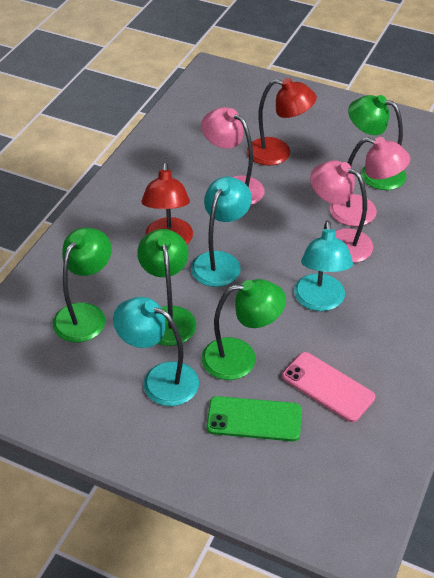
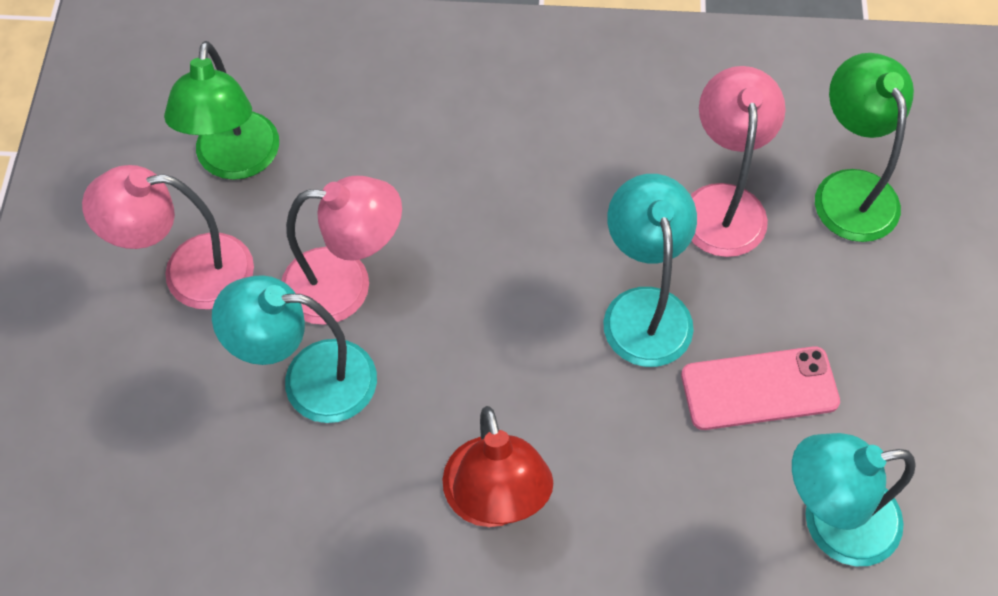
green lamp: [53,228,112,343] [137,229,196,346] [201,279,286,380] [348,95,407,190] = 4 -> [164,41,279,180] [815,53,914,242] = 2
green phone: [207,396,302,441] = 1 -> none = 0
red lamp: [142,162,193,244] [247,78,317,166] = 2 -> [442,406,553,527] = 1

